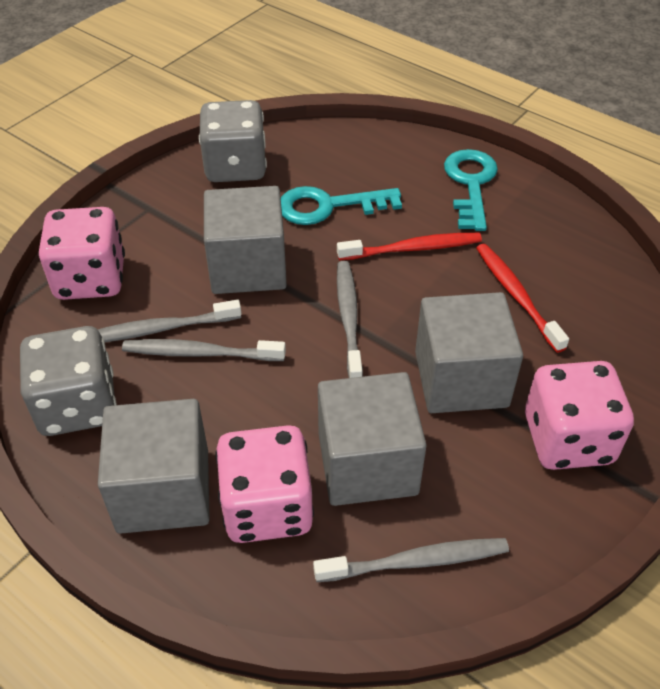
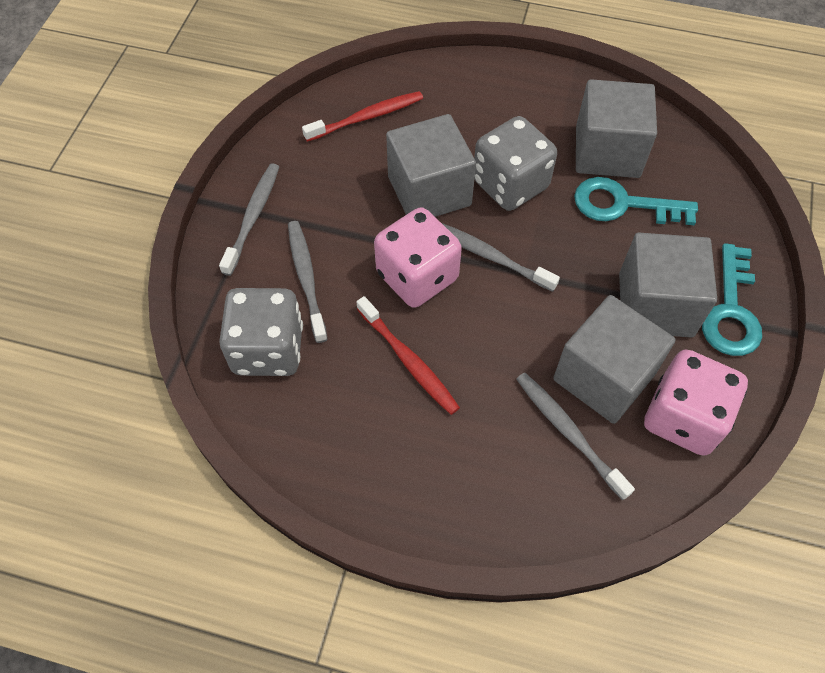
pink dice: [39,207,125,300] [216,425,314,543] [525,361,634,470] = 3 -> [374,207,462,308] [644,349,748,456] = 2

